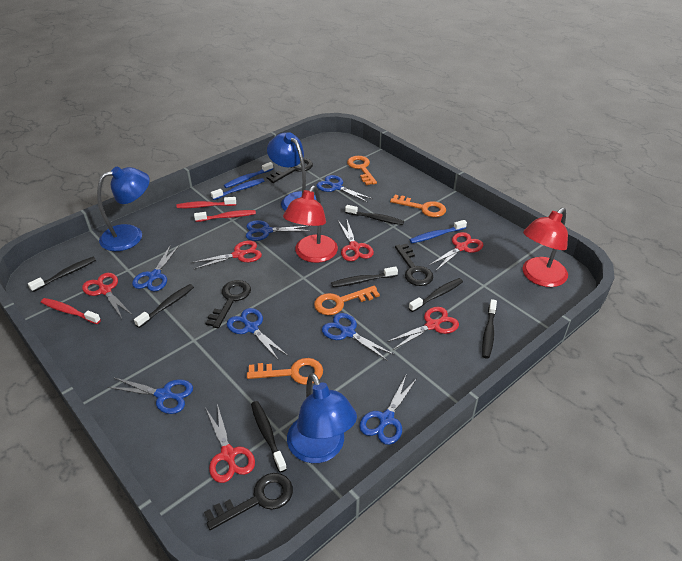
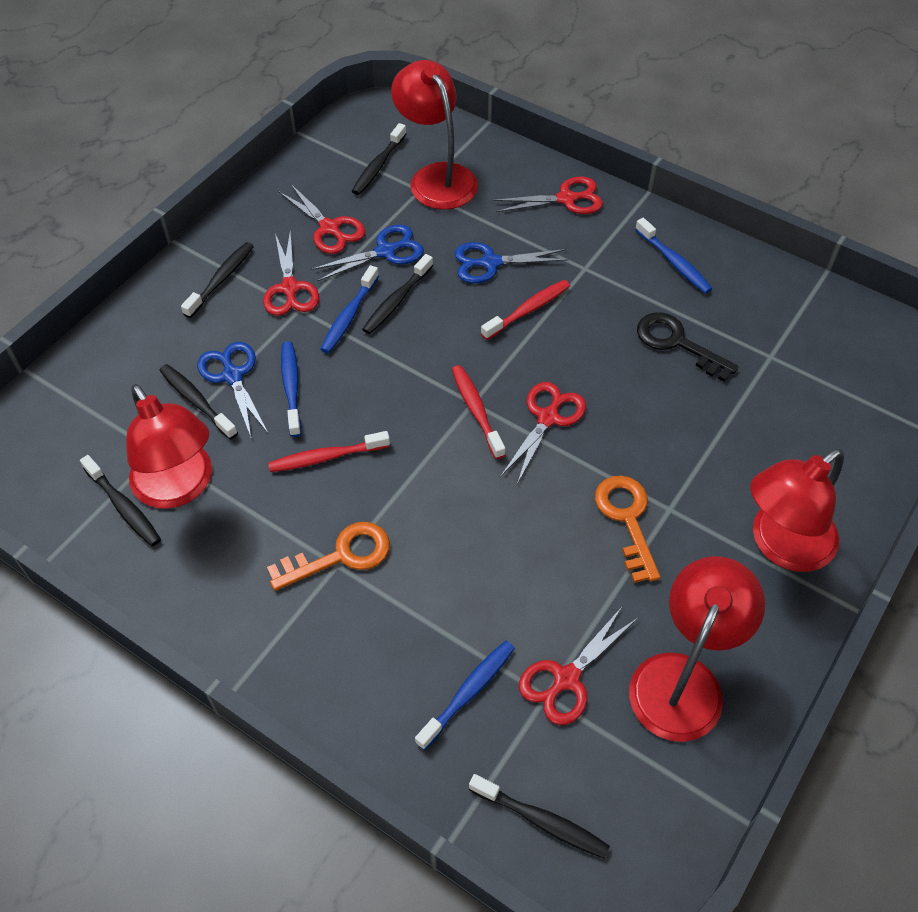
black key: [204,473,293,530] [205,280,251,328] [266,158,313,183] [395,244,433,286] = 4 -> [637,312,739,382] = 1
black toothbrush: [28,257,96,292] [134,284,194,328] [251,401,287,473] [331,266,398,287] [345,205,404,225] [409,278,463,312] [482,299,497,359] = 7 -> [80,455,161,547] [159,364,238,440] [181,242,254,318] [352,123,406,195] [362,254,433,334] [469,774,610,859] = 6
blue lamp: [97,167,150,251] [267,132,317,211] [287,373,357,463] = 3 -> none = 0
blue scissors: [108,377,193,414] [132,245,179,291] [227,308,287,359] [246,220,311,241] [316,175,373,202] [322,313,395,361] [359,376,417,445] = 7 -> [197,342,269,437] [311,225,424,281] [454,242,569,283] = 3
blue toothbrush: [211,178,264,200] [224,162,273,188] [410,220,467,243] = 3 -> [281,341,301,437] [321,265,379,353] [415,641,515,750] [635,218,712,294] = 4
orange key: [247,358,323,385] [314,286,380,315] [347,156,377,185] [390,195,446,217] = 4 -> [267,522,390,591] [595,476,660,583] = 2
red lamp: [283,186,338,263] [523,208,568,287] = 2 -> [126,384,212,509] [391,60,478,210] [629,556,765,742] [750,449,844,572] = 4
red scissors: [82,273,132,318] [191,241,262,269] [206,404,255,483] [338,220,374,261] [387,307,459,350] [428,232,484,271] = 6 -> [263,231,319,316] [278,183,365,254] [493,177,603,214] [501,382,586,484] [519,607,638,725] = 5

